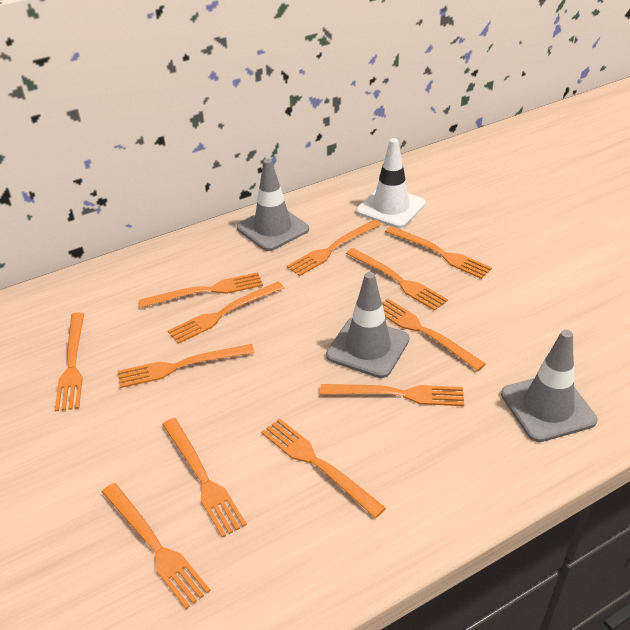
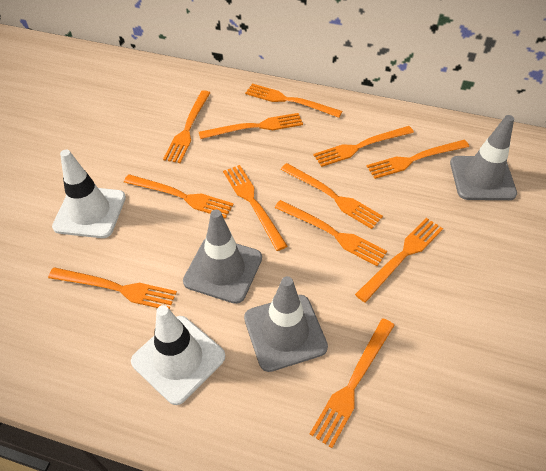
white traffic cone: [356,138,426,228] = 1 -> [52,150,126,238] [131,305,225,405] = 2

